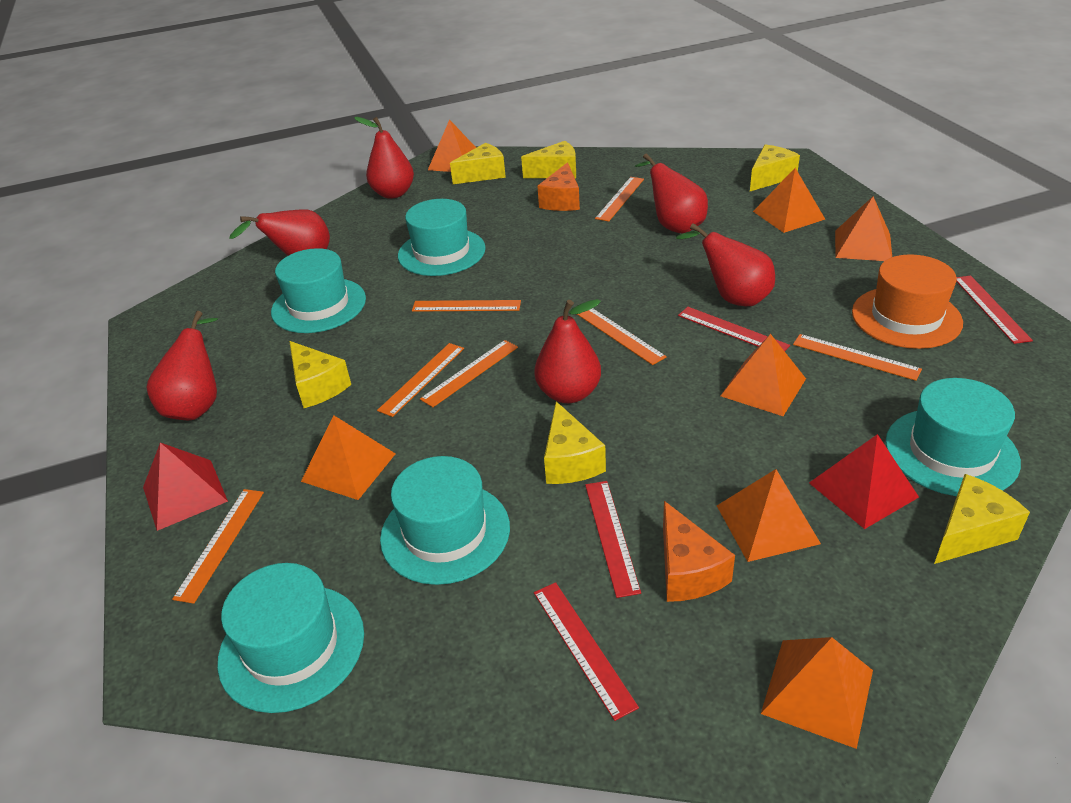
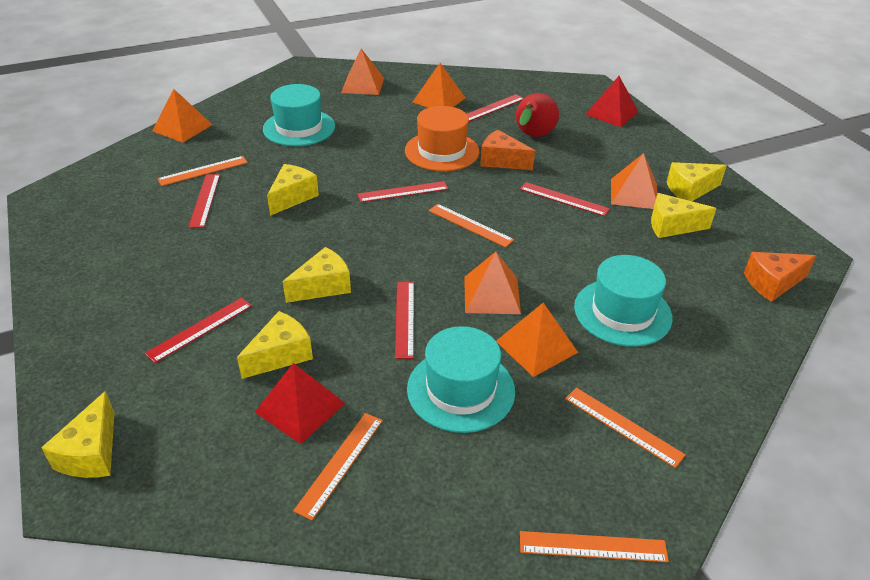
orange pyramid: [301,415,396,500] [428,119,476,172] [717,469,821,562] [721,334,806,416] [753,168,825,233] [761,637,873,749] [835,196,892,261] = 7 -> [153,89,212,142] [341,49,384,95] [413,63,465,108] [464,252,521,314] [496,303,578,377] [611,153,658,209] = 6
orange ruler: [172,489,264,604] [377,343,464,417] [412,300,521,312] [420,340,518,407] [577,308,667,365] [595,177,644,222] [793,334,922,381] = 7 -> [157,156,248,186] [293,413,383,520] [429,204,514,248] [520,531,669,562] [565,388,685,468] = 5
red pear: [146,311,218,420] [230,209,330,256] [354,117,414,199] [534,299,601,403] [635,153,708,233] [676,223,775,306] = 6 -> [516,93,559,137] = 1
red ruler: [534,582,639,721] [585,481,641,598] [678,307,790,351] [956,275,1033,344] = 4 -> [145,298,252,363] [188,174,220,228] [358,181,448,202] [395,282,414,359] [467,94,524,121] [520,182,610,216] = 6
turquoise hat: [217,563,364,713] [271,248,366,333] [380,456,510,585] [398,199,486,276] [885,378,1021,496] = 5 -> [263,84,335,146] [407,326,515,433] [574,255,673,347] = 3

